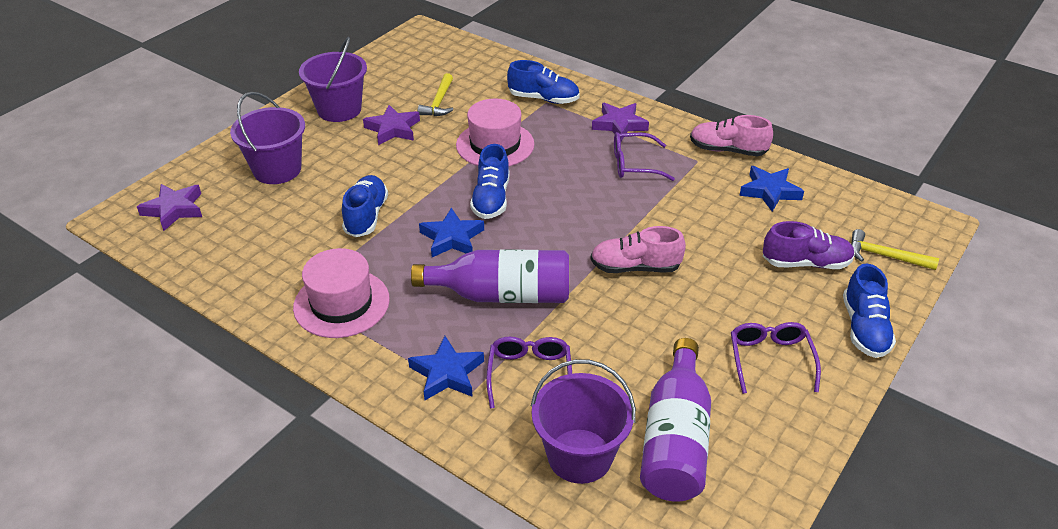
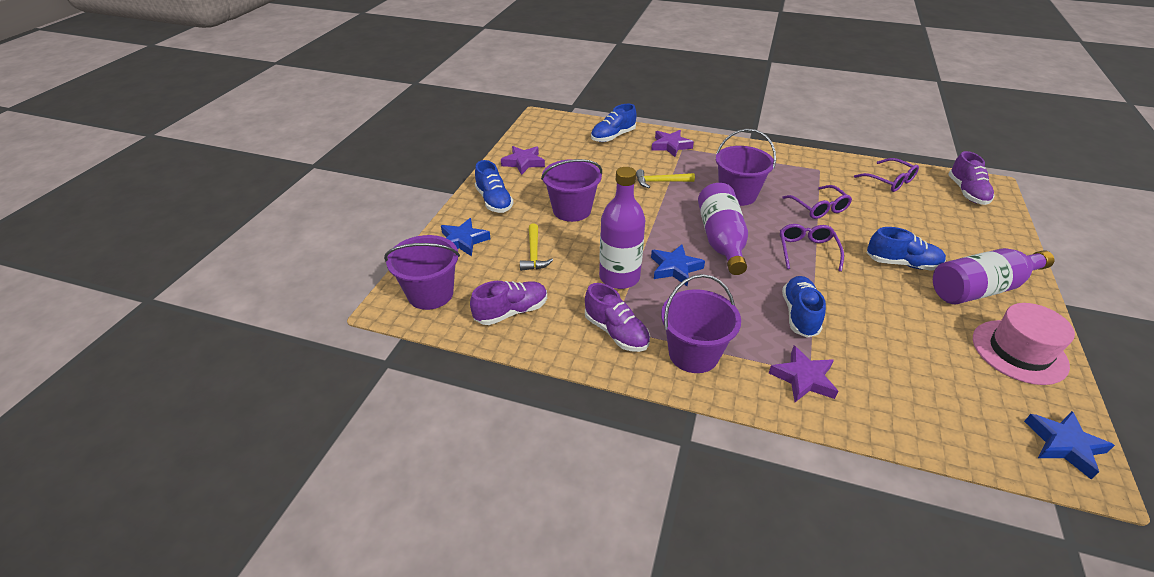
pink hat: [293,248,390,338] [456,99,534,166] = 2 -> [973,303,1075,385] = 1
pink shoe: [591,226,686,273] [690,115,773,156] = 2 -> none = 0
purple bottle: [411,249,569,303] [640,338,711,502] = 2 -> [599,167,645,289] [698,183,748,275] [933,248,1054,304] = 3
purple bucket: [230,92,305,184] [299,37,367,122] [531,359,636,484] = 3 -> [384,235,460,310] [541,159,602,222] [661,274,741,373] [716,129,776,206] = 4
purple shoe: [763,221,855,269] = 1 -> [470,281,547,325] [585,283,650,352] [948,151,995,205] = 3

